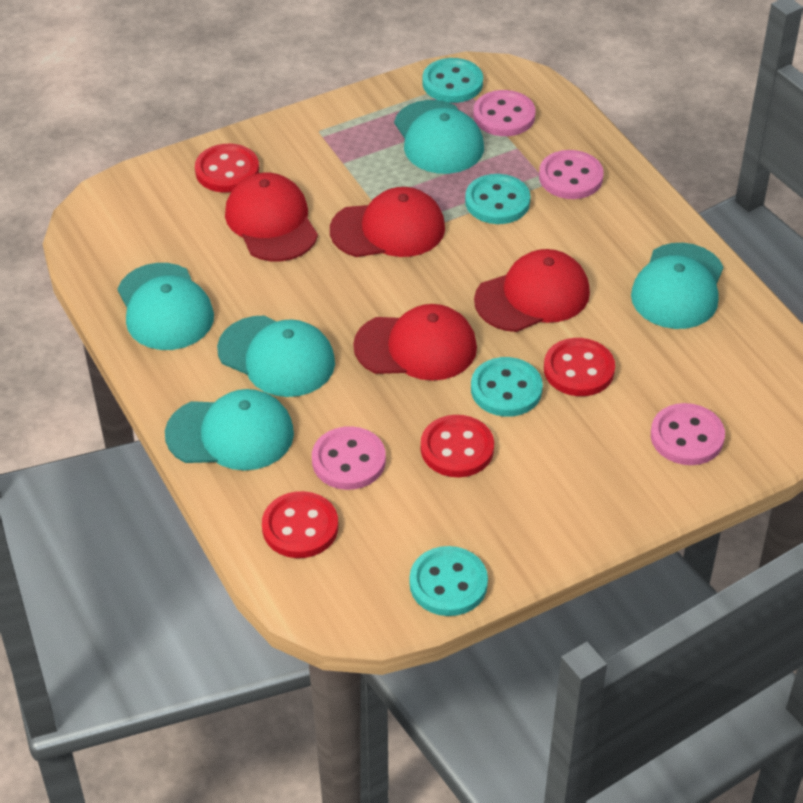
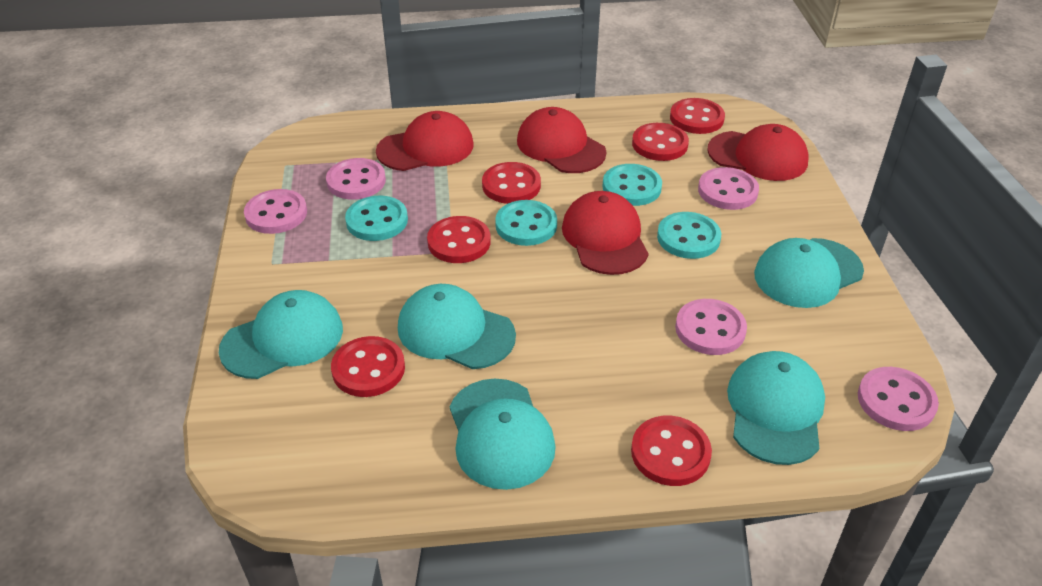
pink button: [312,426,386,490] [473,90,535,136] [539,150,604,199] [651,403,725,465] = 4 -> [244,189,307,234] [326,158,386,200] [675,299,747,355] [698,167,759,210] [858,367,939,431] = 5
red button: [195,144,259,193] [262,491,338,558] [421,415,494,477] [544,338,615,396] = 4 -> [331,336,405,397] [427,216,491,263] [482,162,541,204] [631,416,712,486] [632,123,689,161] [670,98,725,134] = 6

